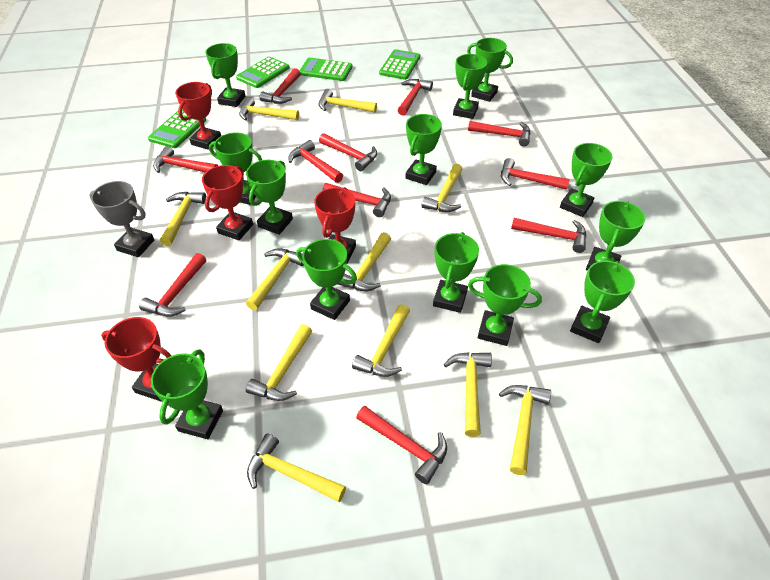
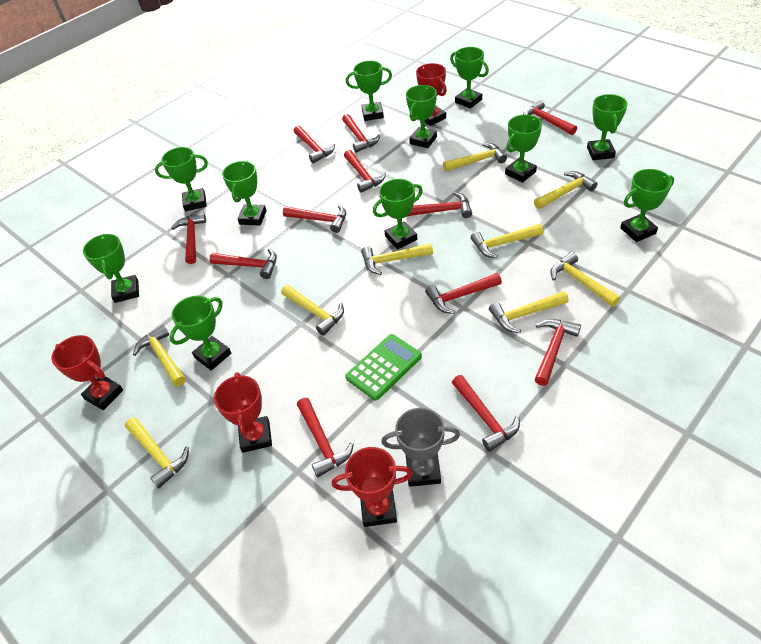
green calculator: [148,110,206,148] [236,57,290,88] [299,58,352,81] [379,49,420,80] = 4 -> [345,334,422,401] = 1
green trophy: [151,349,223,439] [205,43,245,107] [209,132,262,205] [246,160,293,235] [296,239,357,320] [406,114,442,185] [433,232,479,313] [453,54,487,119] [467,38,513,102] [468,264,542,346] [560,143,612,217] [570,261,635,343] [586,201,646,271] = 13 -> [83,234,139,303] [155,147,208,211] [169,296,231,371] [222,160,267,226] [346,61,392,121] [373,179,423,249] [406,85,437,148] [450,47,489,109] [505,115,542,183] [587,94,628,160] [620,169,674,242] = 11
red hammer: [139,253,206,317] [153,146,218,173] [259,68,301,104] [288,140,343,183] [319,133,377,171] [323,183,391,217] [356,406,447,484] [398,79,433,116] [468,121,531,147] [501,158,570,190] [511,218,586,253] = 11 -> [171,213,206,264] [209,248,277,279] [283,205,346,233] [294,126,335,163] [297,398,354,477] [342,114,381,153] [344,150,386,193] [408,192,472,218] [425,273,502,314] [452,375,520,452] [523,100,577,135] [535,319,581,386] = 12
yellow hammer: [160,192,206,246] [239,97,299,121] [246,248,303,311] [246,324,312,401] [247,434,346,502] [319,89,377,113] [338,232,391,291] [352,304,410,377] [422,164,463,212] [444,352,492,437] [499,385,551,475] = 11 -> [125,417,189,489] [133,325,186,387] [281,285,344,336] [361,243,433,275] [443,143,507,172] [471,224,543,258] [489,291,569,333] [534,171,597,209] [550,252,620,307] = 9

